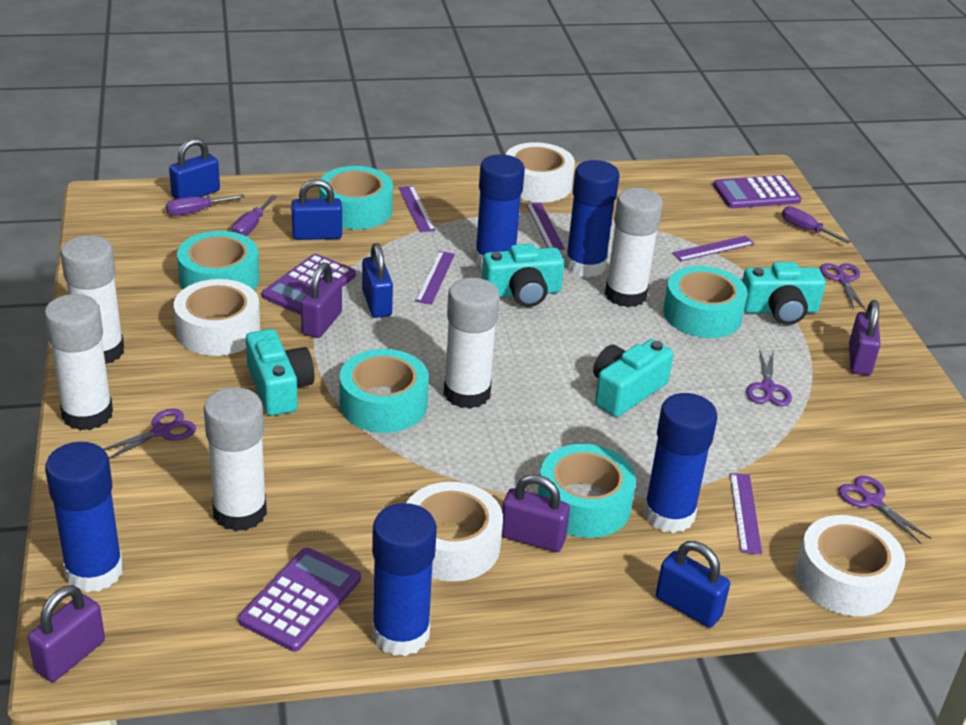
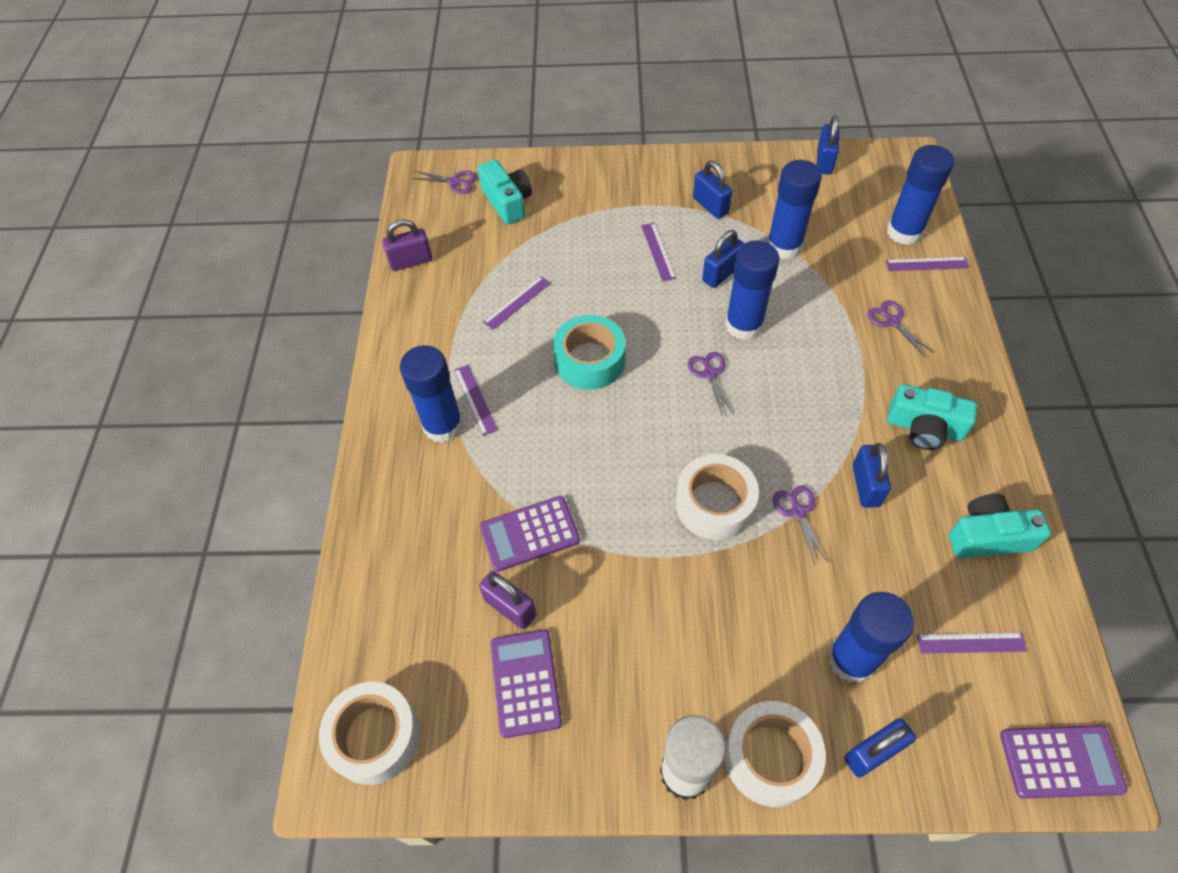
blue padlock: [169,138,220,199] [291,179,342,240] [362,243,393,318] [656,541,730,628] = 4 -> [693,161,732,219] [702,230,744,288] [817,115,839,175] [844,718,916,778] [853,443,891,508] = 5
purple padlock: [28,585,105,682] [301,262,342,338] [502,474,570,552] [849,300,881,375] = 4 -> [382,219,432,271] [479,571,536,629] = 2
purple screwdriver: [166,194,245,216] [232,195,277,236] [782,206,851,243] = 3 -> none = 0
turquoise camera: [246,329,315,416] [482,244,564,307] [593,339,673,417] [742,262,826,325] = 4 -> [477,159,532,224] [887,384,977,450] [949,494,1051,558] = 3
turquoise tape: [177,231,260,290] [319,166,393,229] [340,349,429,433] [538,444,636,538] [663,266,748,338] = 5 -> [553,315,626,390] = 1
white glue stick: [44,294,113,431] [61,235,124,364] [204,387,267,531] [444,278,500,409] [605,188,663,307] = 5 -> [660,715,726,800] = 1
white tape: [174,279,261,356] [406,482,503,581] [505,142,575,203] [795,515,905,616] = 4 -> [319,682,420,785] [675,454,759,540] [725,701,826,807] = 3

